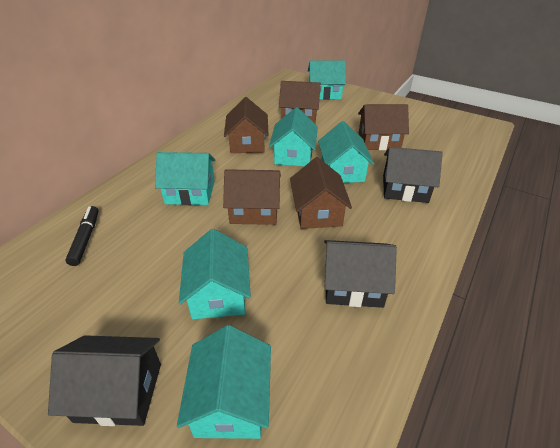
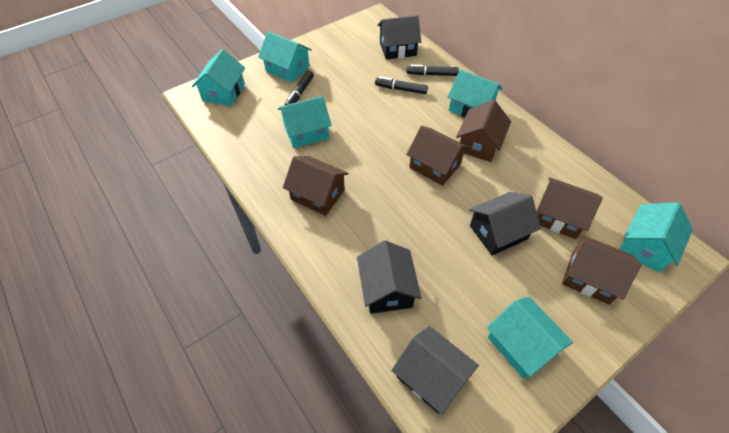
black house: [48,335,161,426] [324,240,397,308] [383,147,443,203] = 3 -> [357,240,422,314] [377,15,421,59] [391,326,479,415] [469,192,541,255] = 4
black marker: [65,206,99,266] = 1 -> [285,70,314,105] [375,77,428,94] [406,65,459,76] = 3

